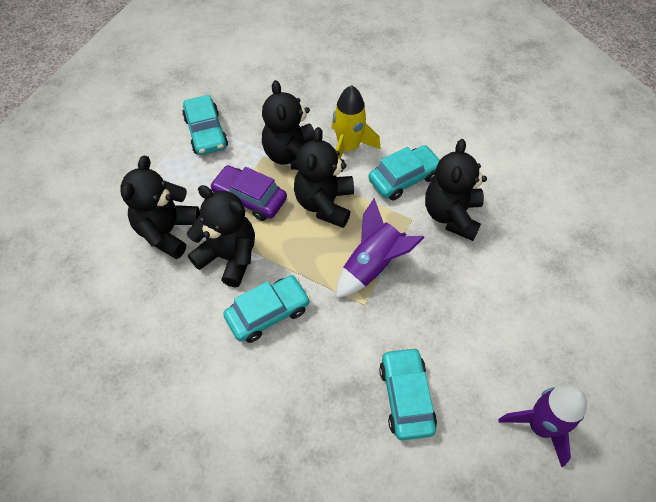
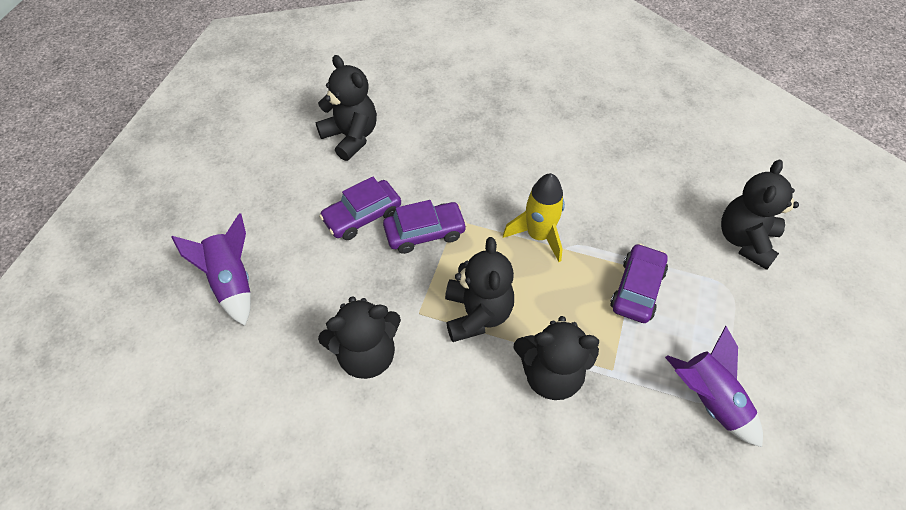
purple car: [210,165,287,221] = 1 -> [319,176,401,240] [383,200,467,254] [610,243,668,323] = 3
turquoise car: [182,95,228,155] [223,275,310,343] [368,145,441,200] [379,347,437,440] = 4 -> none = 0

